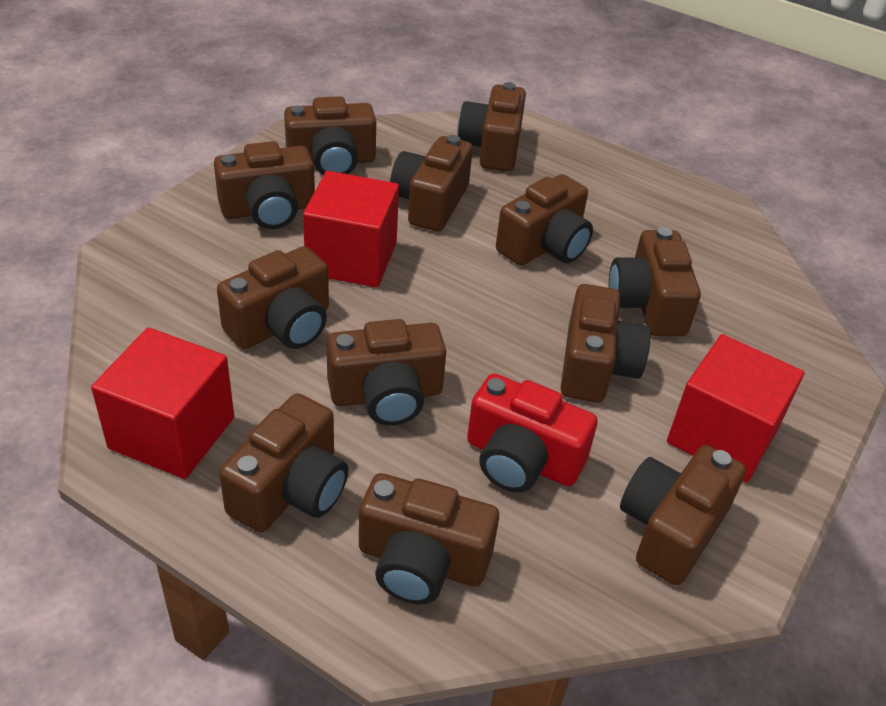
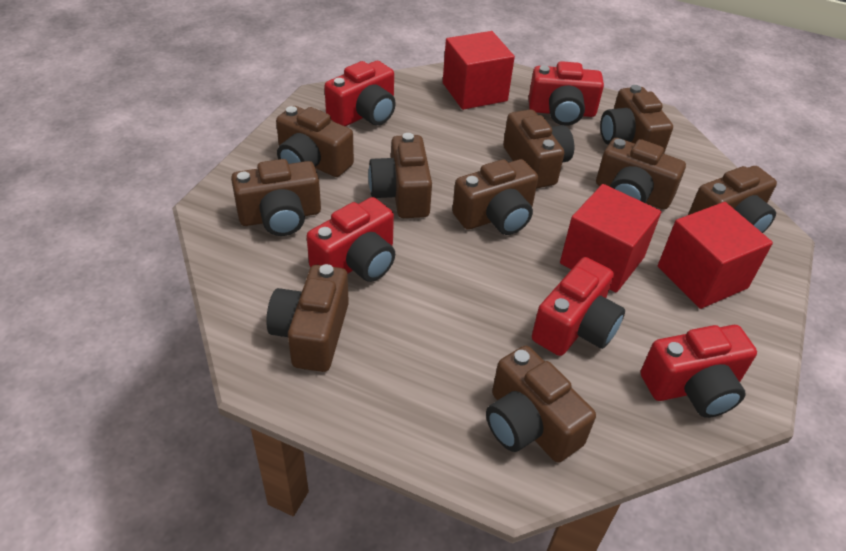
brown camera: [214,141,315,229] [217,246,329,349] [219,393,348,532] [284,96,376,175] [327,319,446,426] [359,473,499,605] [390,135,473,231] [457,82,526,172] [496,174,593,266] [561,284,651,403] [609,227,701,336] [620,445,746,585] = 12 -> [231,159,321,236] [266,264,349,372] [276,106,354,177] [368,133,432,218] [452,159,538,235] [486,346,596,463] [503,109,574,188] [596,138,686,210] [600,85,673,154] [688,166,777,233] = 10
red camera: [467,373,598,493] = 1 -> [307,197,395,282] [324,61,396,126] [529,61,604,126] [532,257,625,356] [641,325,757,418] = 5

